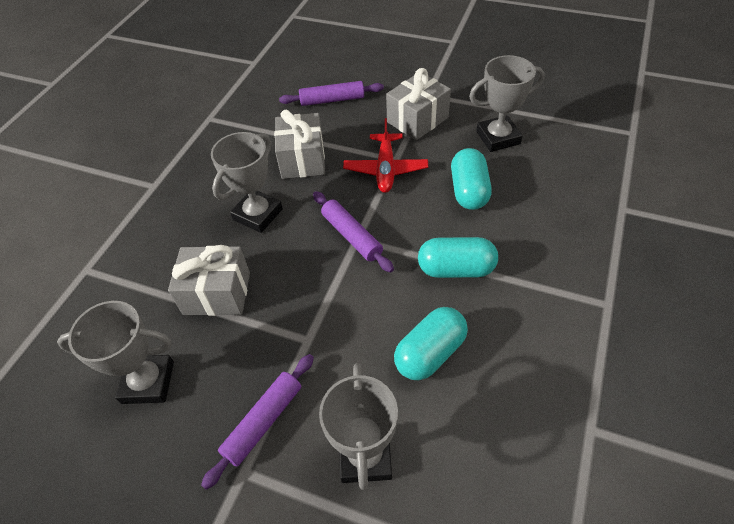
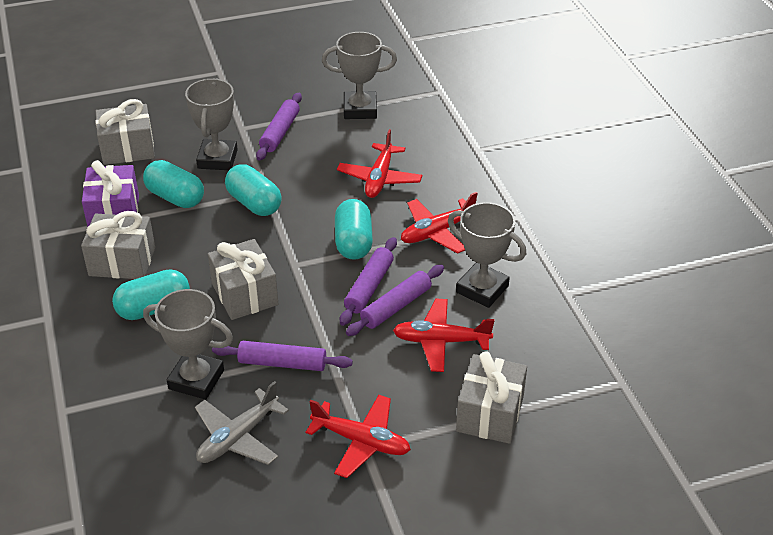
grey gift: [168,245,250,316] [274,110,325,179] [386,68,451,140] = 3 -> [81,211,155,279] [95,99,155,165] [208,239,278,320] [456,351,527,444] = 4
grey plane: none = 0 -> [195,381,289,465] = 1
purple gift: none = 0 -> [82,160,139,227] = 1
purple rolling pin: [201,354,314,490] [279,81,384,106] [313,191,394,272] = 3 -> [212,341,353,371] [256,93,302,161] [340,237,397,326] [346,265,444,336] = 4
red plane: [343,118,428,193] = 1 -> [306,395,411,478] [337,129,422,198] [393,299,495,372] [401,192,478,254] = 4
turquoise capsule: [394,307,468,380] [418,237,498,278] [451,148,492,210] = 3 -> [112,269,190,320] [143,160,204,208] [225,164,282,216] [335,199,373,260] = 4

